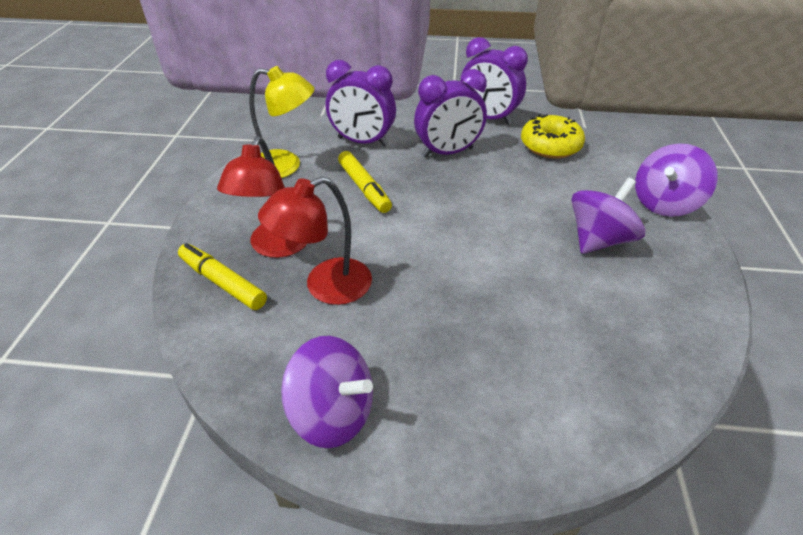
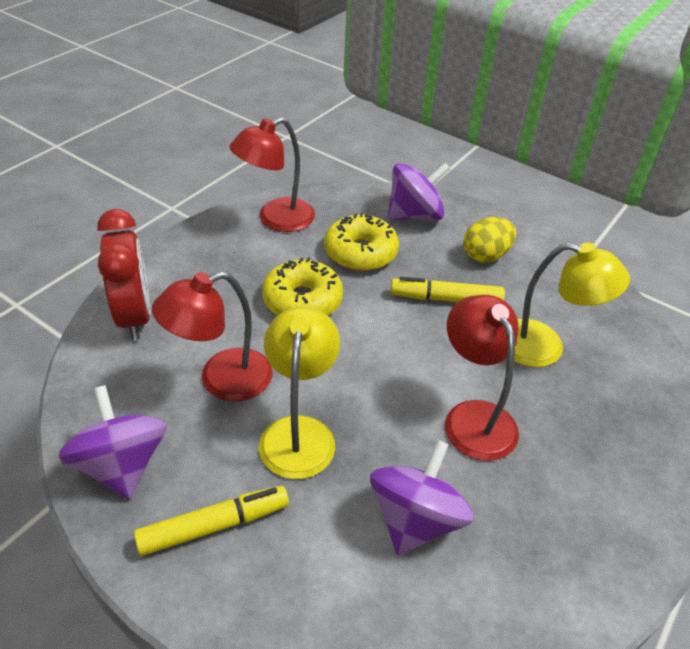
purple clock: [326,60,396,147] [414,69,487,158] [460,37,528,124] = 3 -> none = 0
red clock: none = 0 -> [97,209,151,340] = 1
red lamp: [217,136,307,258] [258,176,372,305] = 2 -> [152,271,273,402] [229,117,315,232] [445,295,519,461] = 3
yellow donut: [521,114,585,159] = 1 -> [262,257,343,316] [324,212,399,271] = 2
yellow egg: none = 0 -> [463,217,516,263] = 1
yellow lamp: [249,66,315,178] = 1 -> [259,307,340,479] [515,243,630,367] = 2

